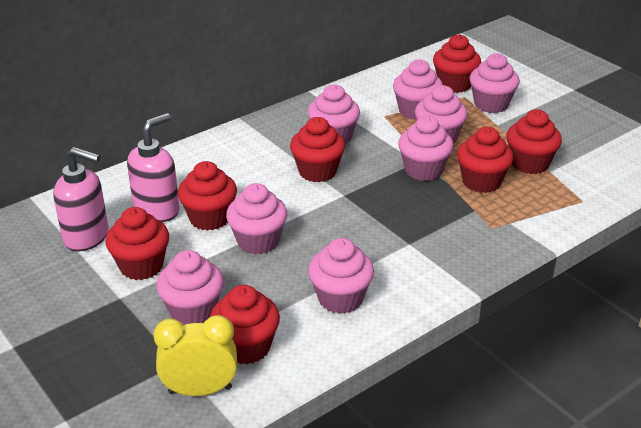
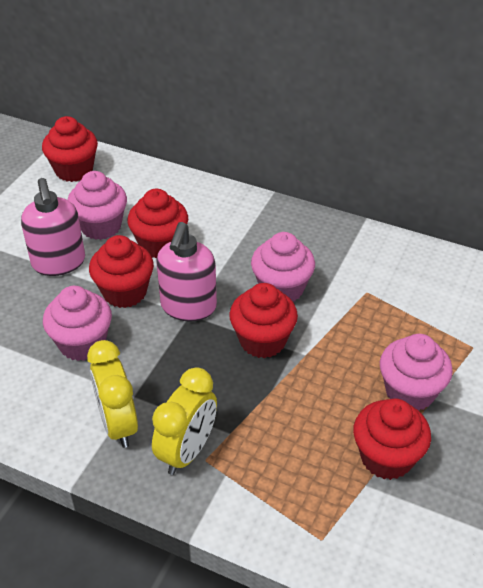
pink cupcake: [156,250,224,325] [226,183,287,254] [308,84,360,144] [308,238,374,314] [393,59,443,120] [398,116,454,181] [415,85,467,144] [469,53,520,113] = 8 -> [43,286,112,361] [68,171,127,240] [251,232,315,302] [380,334,453,410] = 4
red cupcake: [105,207,169,280] [178,161,237,231] [210,285,280,364] [290,117,345,182] [433,34,481,93] [457,127,513,193] [506,109,562,174] = 7 -> [42,116,98,182] [89,235,154,308] [127,189,188,259] [229,283,298,358] [353,398,431,480] = 5
yellow clock: [153,315,237,396] = 1 -> [87,340,138,448] [152,367,217,475] = 2

